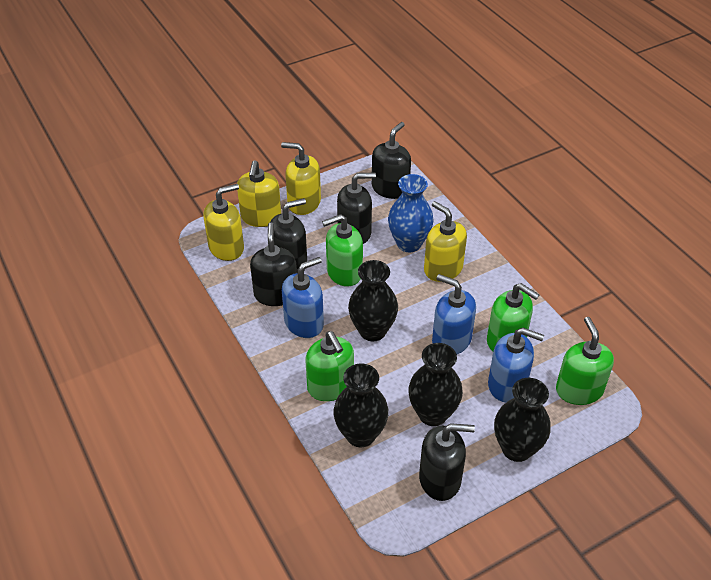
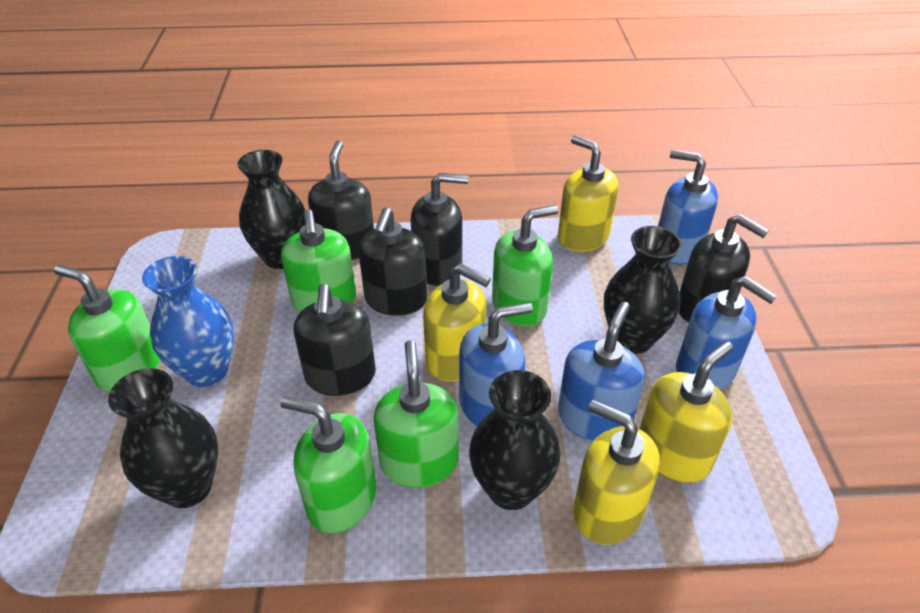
blue soap dispenser: [282,257,324,338] [432,274,476,354] [488,328,544,402] = 3 -> [459,302,533,426] [558,302,645,442] [658,150,718,265] [676,276,777,390] = 4
green soap dispenser: [305,331,354,401] [322,214,363,287] [487,283,539,351] [556,317,614,405] = 4 -> [54,265,160,393] [280,396,376,533] [281,209,356,313] [373,340,459,488] [492,205,558,327] = 5

